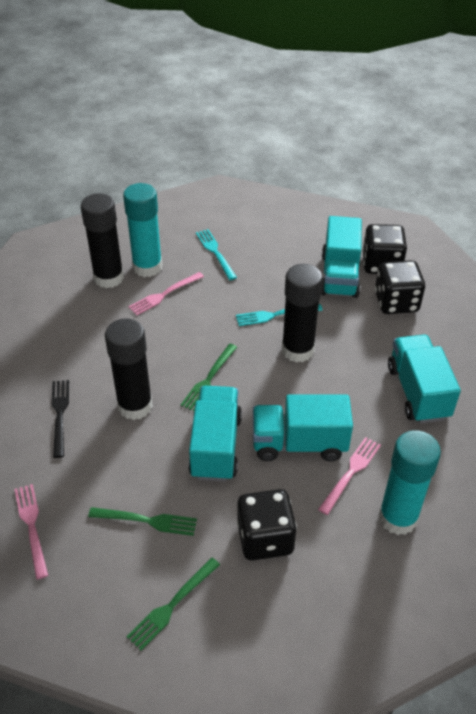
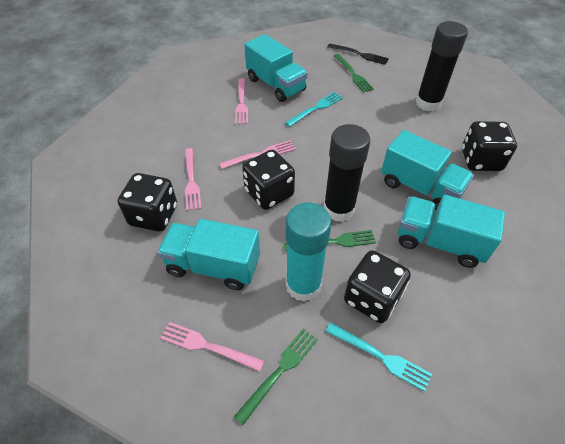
black dice: [237,489,297,561] [362,224,407,274] [375,260,425,314] = 3 -> [118,173,177,232] [242,150,295,210] [344,250,411,323] [462,121,517,171] = 4
black glue stick: [81,193,124,288] [105,318,153,420] [282,264,323,363] = 3 -> [324,124,370,222] [416,21,468,111] = 2
pink fork: [14,484,48,579] [128,272,204,315] [318,437,381,515] = 3 -> [160,322,264,372] [184,148,202,211] [219,140,296,169] [235,78,248,124] = 4
turquoise glue stick: [123,183,162,277] [378,430,441,535] = 2 -> [286,203,332,301] = 1

